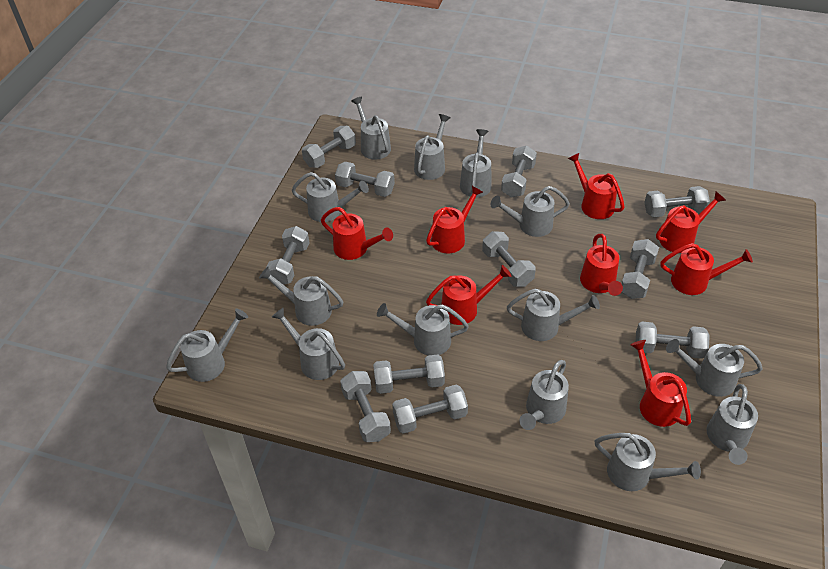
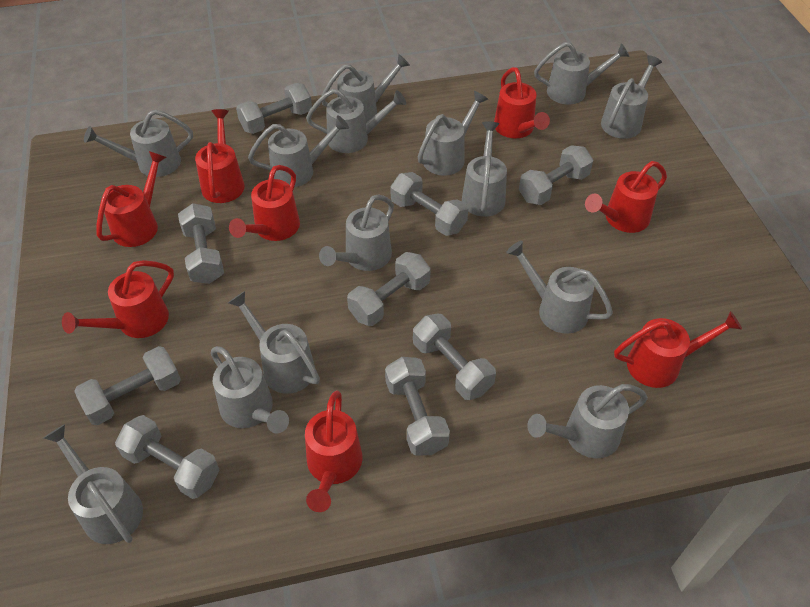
grey dumbbell: [266,226,310,285] [302,126,356,168] [335,162,395,197] [340,371,391,442] [373,354,445,394] [392,385,468,434] [482,231,536,287] [501,146,537,198] [622,239,659,299] [635,322,710,359] [645,186,710,217] = 11 -> [74,346,181,425] [115,415,219,499] [178,203,224,284] [236,83,312,134] [347,252,431,326] [385,357,450,455] [390,172,468,236] [413,314,496,400] [519,145,593,205] = 9

